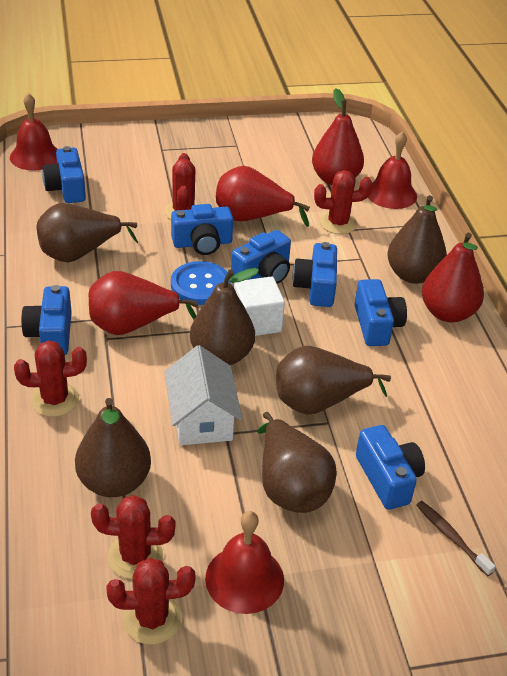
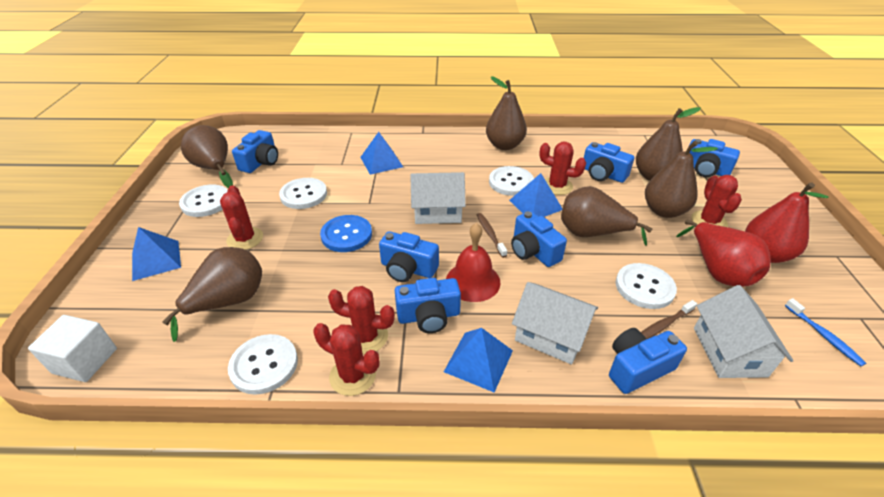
blue pyramid: none = 0 -> [132,227,181,281] [360,132,403,175] [444,328,513,392] [509,173,563,217] = 4
blue toothbrush: none = 0 -> [785,298,866,366] = 1
brown toothbrush: [416,501,496,576] = 1 -> [477,213,507,258] [641,300,697,339] = 2
red bell: [10,93,57,171] [205,511,284,614] [368,131,417,209] = 3 -> [446,223,500,302] = 1
red pear: [89,271,198,335] [216,166,310,227] [312,88,364,185] [422,233,484,322] = 4 -> [676,220,771,287] [745,182,829,263] = 2
white button: none = 0 -> [179,184,228,217] [228,334,298,395] [279,178,327,209] [489,166,534,196] [616,263,677,309] = 5
white house: [165,345,242,445] = 1 -> [410,172,466,224] [512,282,598,365] [694,285,793,378] = 3

